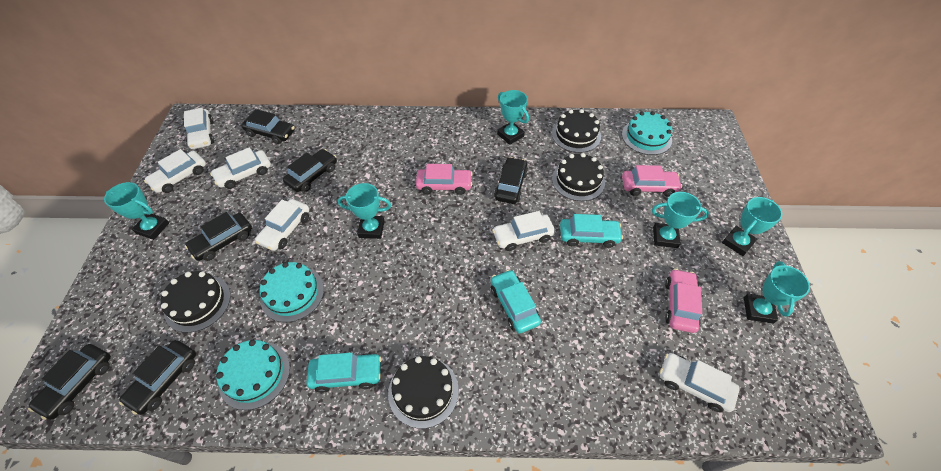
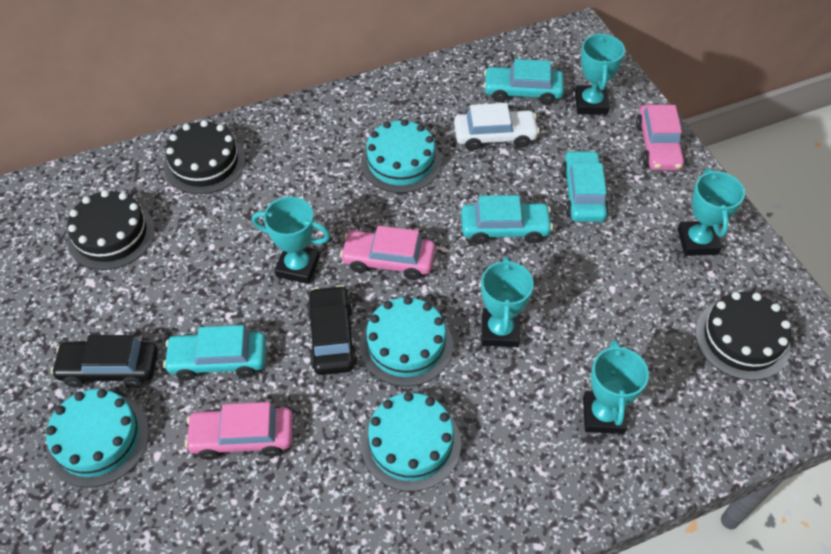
black cake: [160,271,231,333] [388,356,459,429] [552,109,601,153] [552,153,605,201] = 4 -> [67,190,155,270] [164,120,245,194] [695,292,791,380] = 3
black car: [28,344,111,420] [119,340,196,415] [185,212,252,261] [241,109,295,144] [283,149,337,192] [494,157,528,204] = 6 -> [51,335,158,388] [307,285,357,375] = 2
turquoise cake: [216,340,290,410] [260,262,324,322] [622,111,672,155] = 3 -> [46,389,149,488] [360,296,453,387] [361,119,441,193] [361,392,461,492] = 4
turquoise car: [306,352,382,393] [491,270,541,333] [560,214,623,248] = 3 -> [163,325,266,380] [461,195,553,244] [483,59,564,105] [561,150,609,222] = 4
turquoise trophy: [104,182,169,240] [338,183,391,239] [497,90,529,145] [652,192,709,248] [722,197,782,256] [744,261,810,324] = 6 -> [252,197,330,284] [481,256,534,347] [575,33,625,115] [583,340,649,434] [678,168,745,256] = 5
white car: [144,149,206,193] [184,108,214,149] [210,147,271,189] [255,199,309,251] [492,211,555,251] [660,353,740,412] = 6 -> [454,103,540,151] = 1

